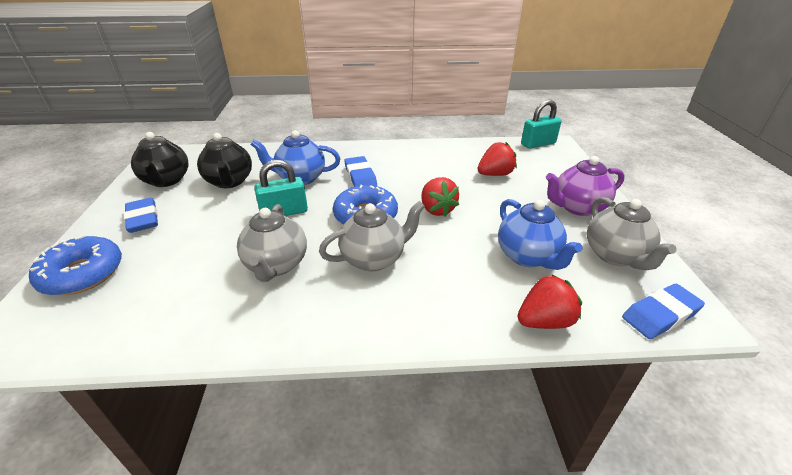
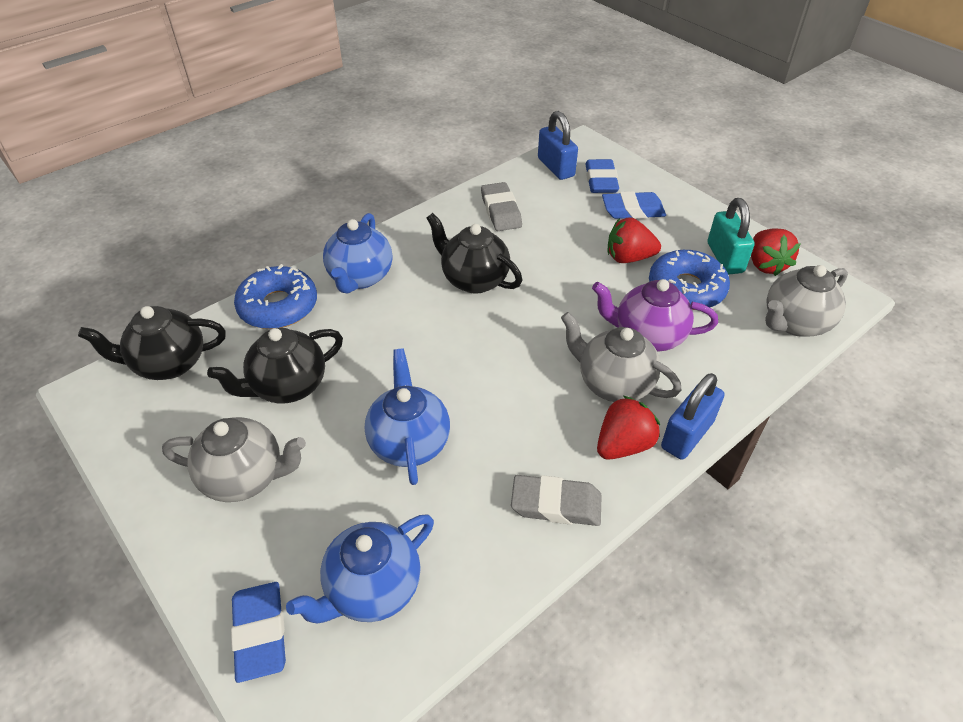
black teapot: [131,132,188,187] [197,133,252,188] = 2 -> [78,306,226,380] [207,328,343,403] [426,213,522,294] = 3
blue padlock: none = 0 -> [538,111,578,180] [661,373,725,460] = 2
blue teapot: [251,130,341,185] [498,199,582,270] = 2 -> [286,515,434,624] [323,213,392,294] [365,349,450,485] = 3
grey eraser: none = 0 -> [481,182,522,231] [511,475,602,526] = 2
turquoise padlock: [254,160,308,216] [521,100,562,149] = 2 -> [708,198,755,274] = 1

